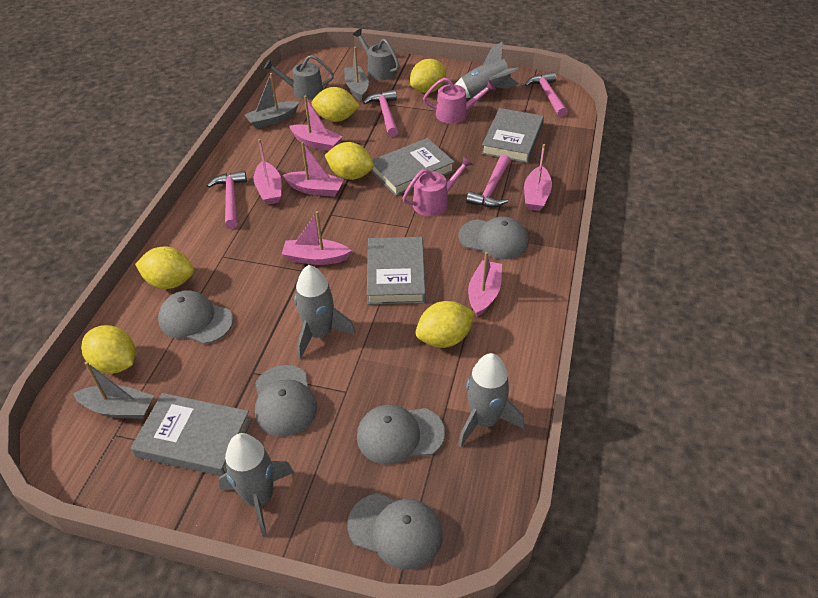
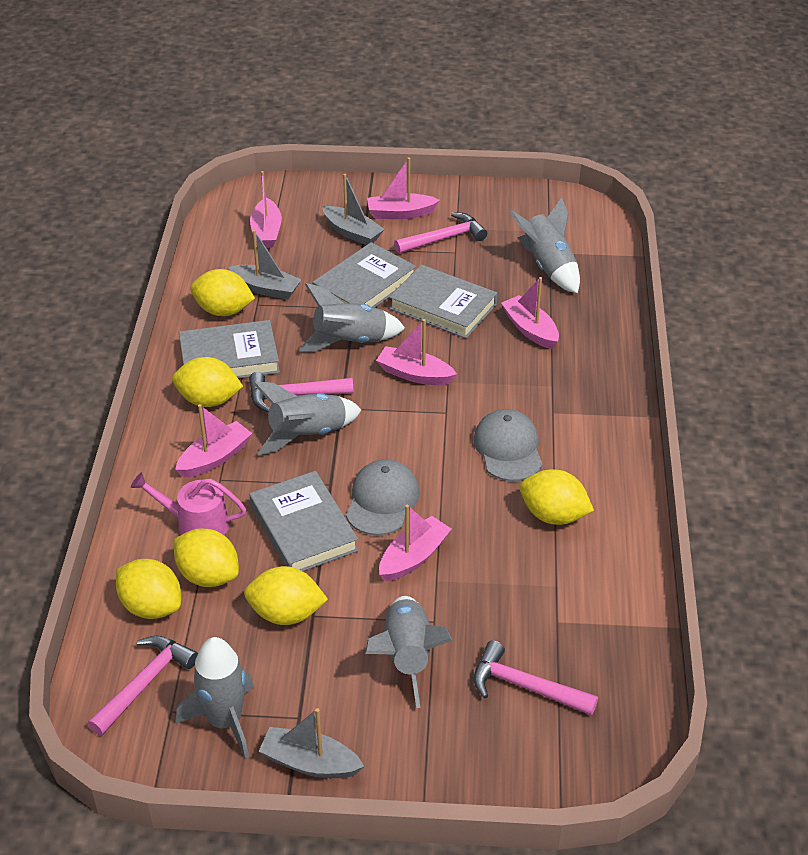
grey cap: [158,290,233,344] [255,365,317,437] [348,493,443,569] [357,405,445,465] [458,217,528,259] = 5 -> [346,459,420,535] [473,409,543,481] = 2
grey rocket: [219,433,294,537] [294,265,355,359] [454,41,519,98] [458,353,524,447] = 4 -> [176,637,254,758] [253,382,361,455] [298,283,405,351] [365,596,453,708] [509,198,580,294] = 5
grey watering can: [264,55,334,100] [353,29,400,80] = 2 -> none = 0
pink watering can: [402,156,473,216] [423,78,496,124] = 2 -> [131,472,246,535] = 1

